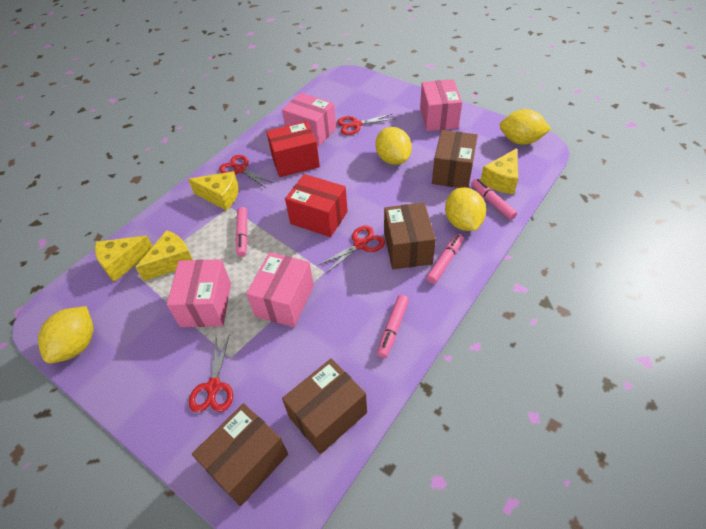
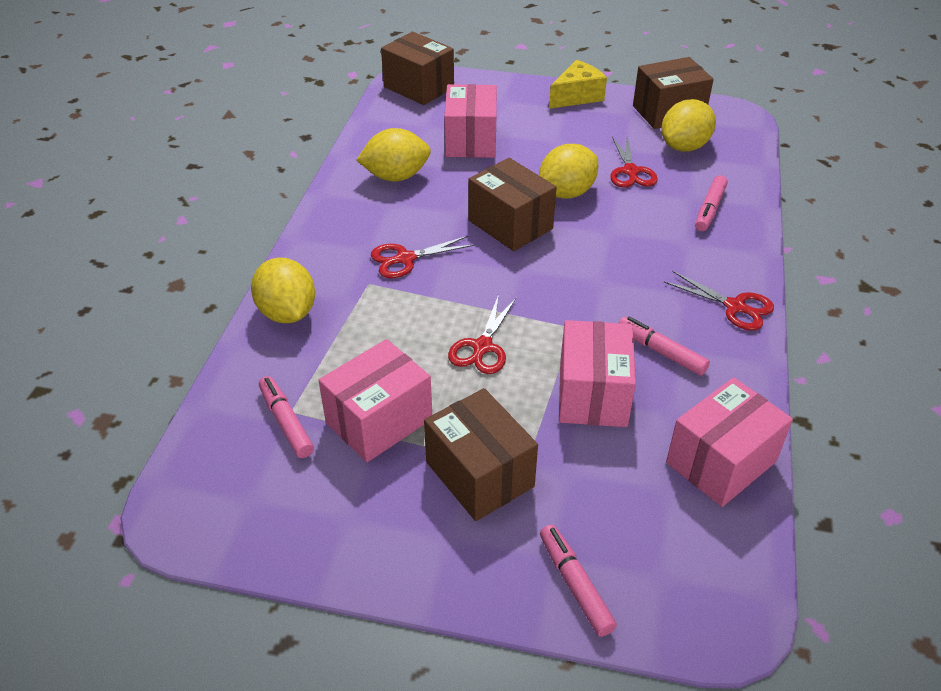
red box: [266,121,320,177] [285,174,348,237] = 2 -> none = 0
yellow cheese: [95,236,153,282] [135,230,193,281] [188,171,239,211] [480,148,518,194] = 4 -> [549,60,607,109] = 1

